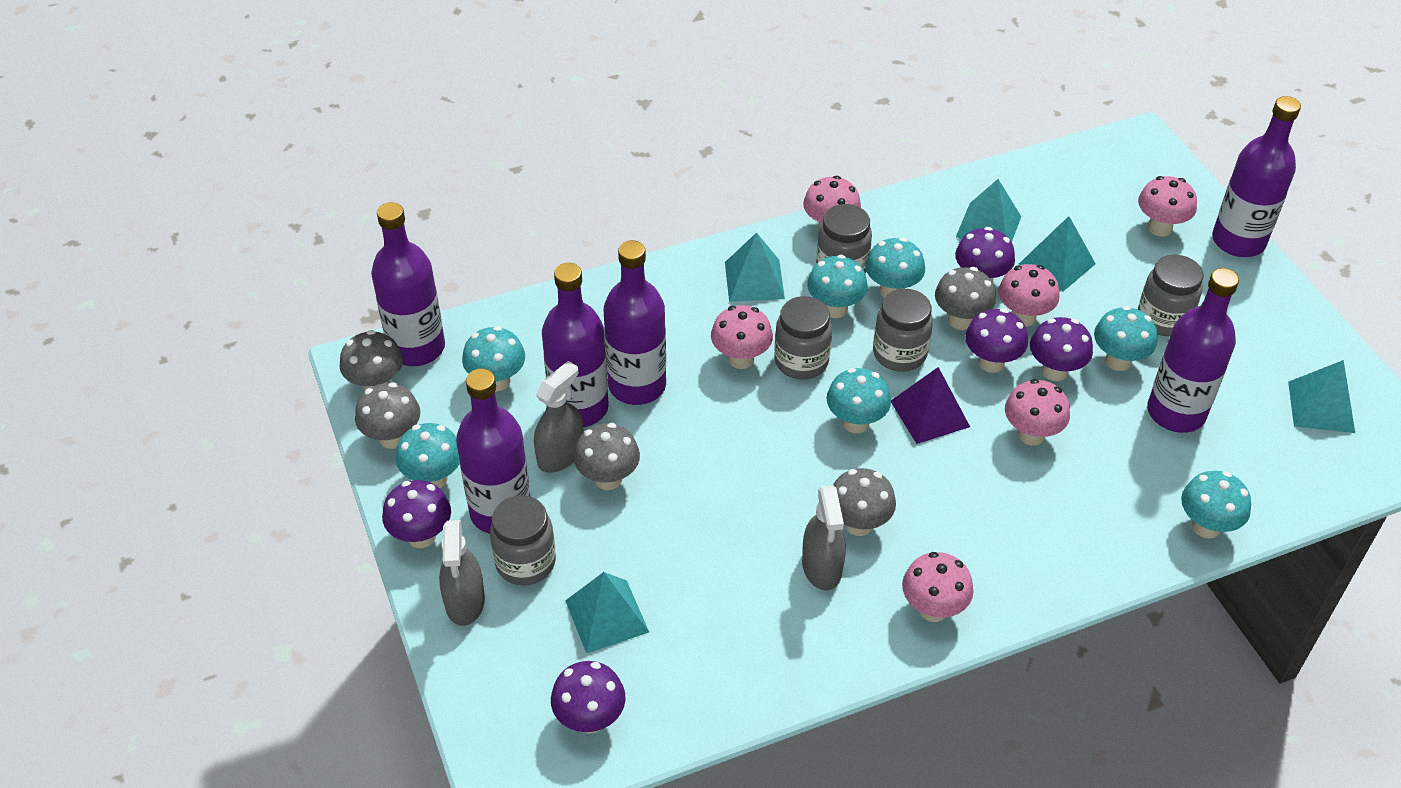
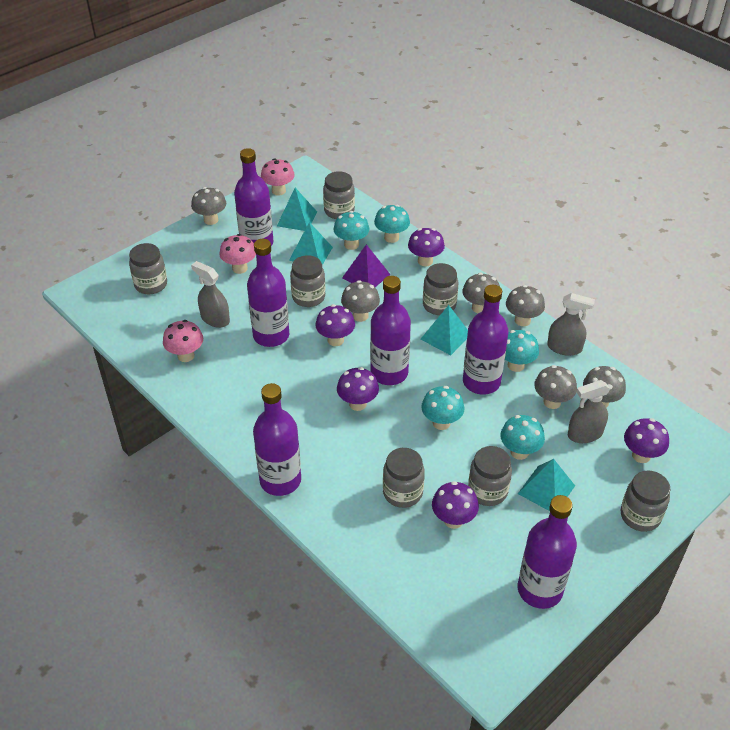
grey jar: [490,495,556,585] [774,296,832,380] [816,204,872,273] [873,289,933,372] [1138,255,1204,336] = 5 -> [129,243,167,294] [290,255,325,307] [323,171,355,219] [383,448,425,508] [423,263,458,315] [468,446,512,506] [620,470,671,532] = 7
grey mushroom: [340,330,403,391] [355,383,420,449] [573,423,640,490] [833,468,896,536] [935,267,996,330] = 5 -> [191,187,226,225] [341,280,380,322] [462,273,500,313] [506,285,545,326] [534,365,577,409] [583,366,626,408] = 6
pink mushroom: [711,305,773,369] [803,176,861,230] [902,552,974,622] [998,264,1060,327] [1005,379,1070,445] [1138,176,1197,237] = 6 -> [163,320,203,362] [219,234,256,274] [261,158,295,196] = 3
turquoise mushroom: [396,423,460,488] [462,326,525,392] [807,255,868,318] [827,368,891,433] [865,238,925,298] [1094,306,1157,371] [1181,471,1251,539] = 7 -> [334,211,369,250] [374,205,410,243] [421,386,465,430] [500,415,545,460] [505,330,539,372] = 5
turquoise pyramid: [565,572,649,653] [725,232,785,302] [956,179,1021,242] [1019,216,1096,291] [1288,360,1355,433] = 5 -> [277,188,317,231] [289,222,333,265] [421,305,468,355] [518,459,575,511] = 4

